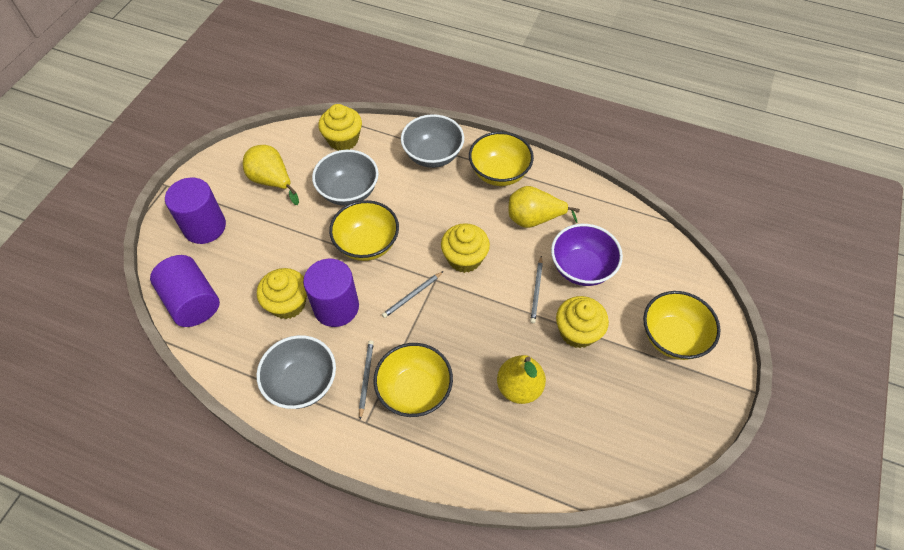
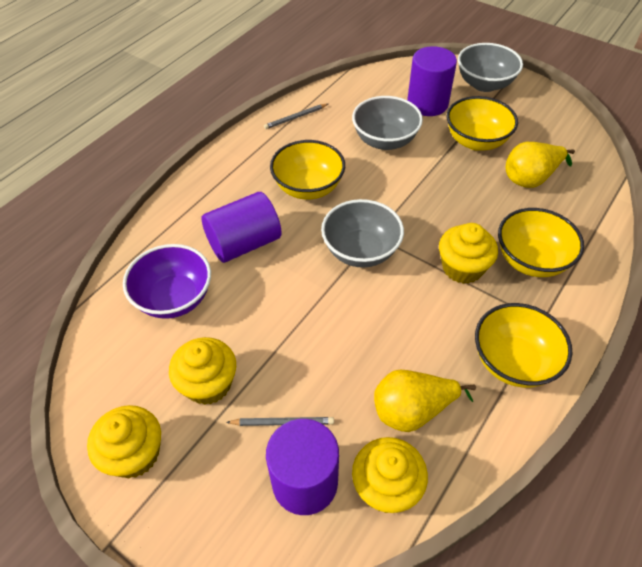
grey pencil: [359,340,374,420] [382,271,443,318] [530,256,543,323] = 3 -> [226,417,334,426] [264,104,328,129] = 2
yellow pear: [243,145,299,205] [497,355,546,404] [509,186,580,228] = 3 -> [374,370,476,432] [506,142,575,188] = 2

